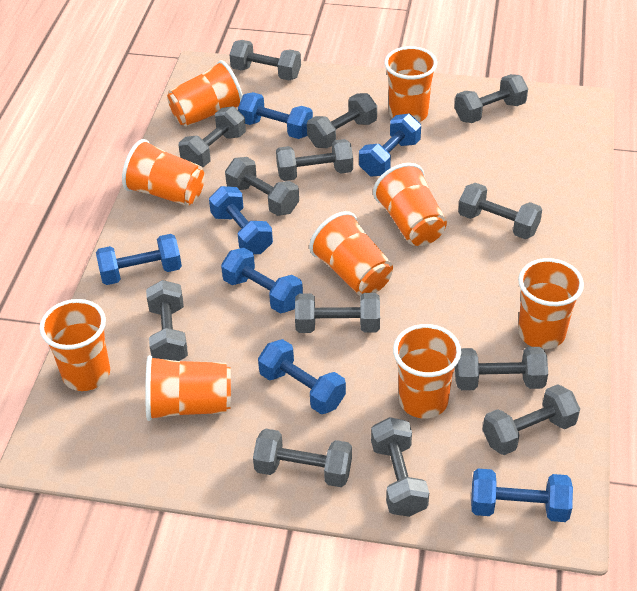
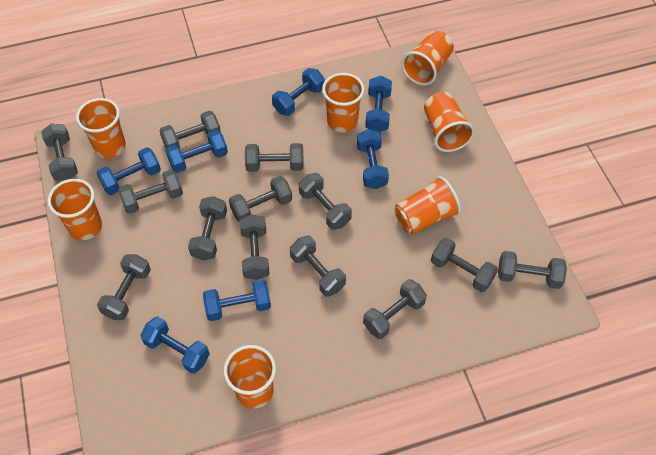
orange cup: [39,299,110,391] [122,139,205,206] [145,355,231,421] [167,60,243,127] [309,211,393,296] [373,163,447,246] [384,46,437,122] [393,324,461,418] [518,258,584,349] = 9 -> [48,179,102,240] [76,98,126,158] [224,345,276,409] [322,73,365,133] [395,176,461,234] [401,31,454,85] [424,92,475,152] = 7

